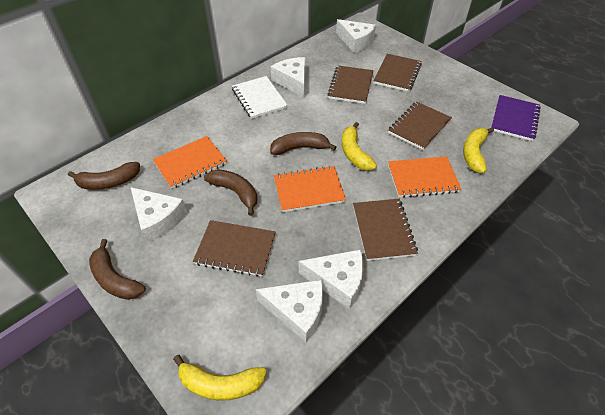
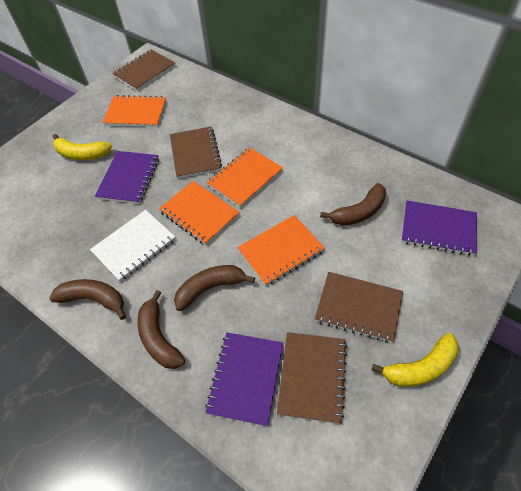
brown notebook: [193,220,276,277] [327,65,373,104] [353,199,418,261] [373,54,422,92] [388,101,452,150] = 5 -> [112,49,175,91] [170,127,222,179] [277,332,347,424] [315,272,403,343] = 4
orange notebook: [153,136,227,189] [274,166,346,212] [388,156,462,198] = 3 -> [102,95,166,127] [159,181,240,245] [207,147,283,208] [237,215,325,286] = 4
purple notebook: [491,95,541,141] = 1 -> [95,151,159,204] [205,333,283,426] [401,201,477,256] = 3
white cheese: [131,187,187,243] [256,280,323,343] [271,57,306,97] [299,249,363,309] [336,19,376,53] = 5 -> none = 0
yellow banana: [173,355,267,400] [342,122,377,171] [463,127,494,173] = 3 -> [53,134,112,160] [372,333,459,387] = 2

